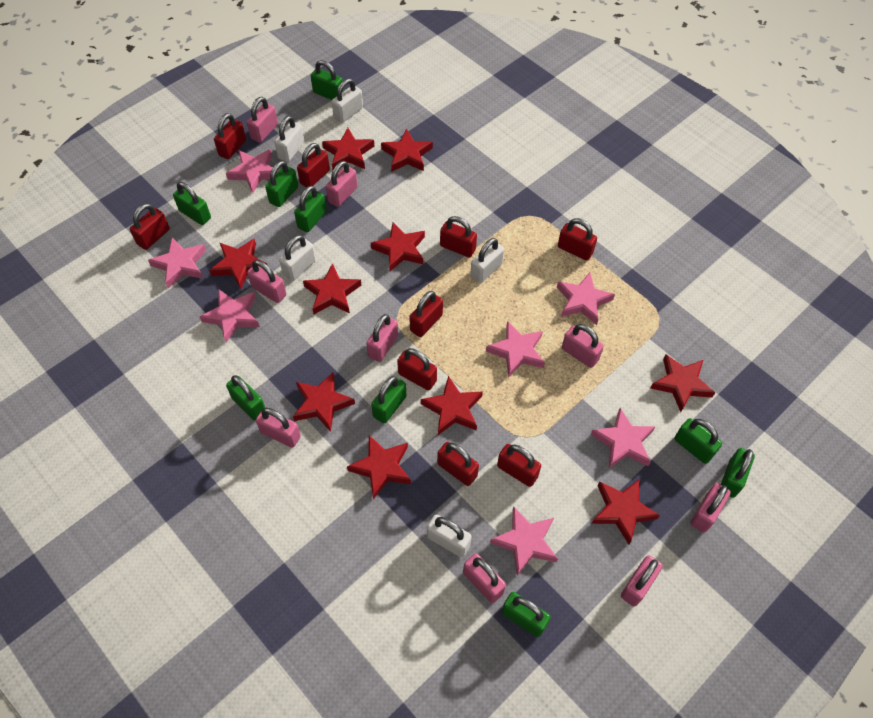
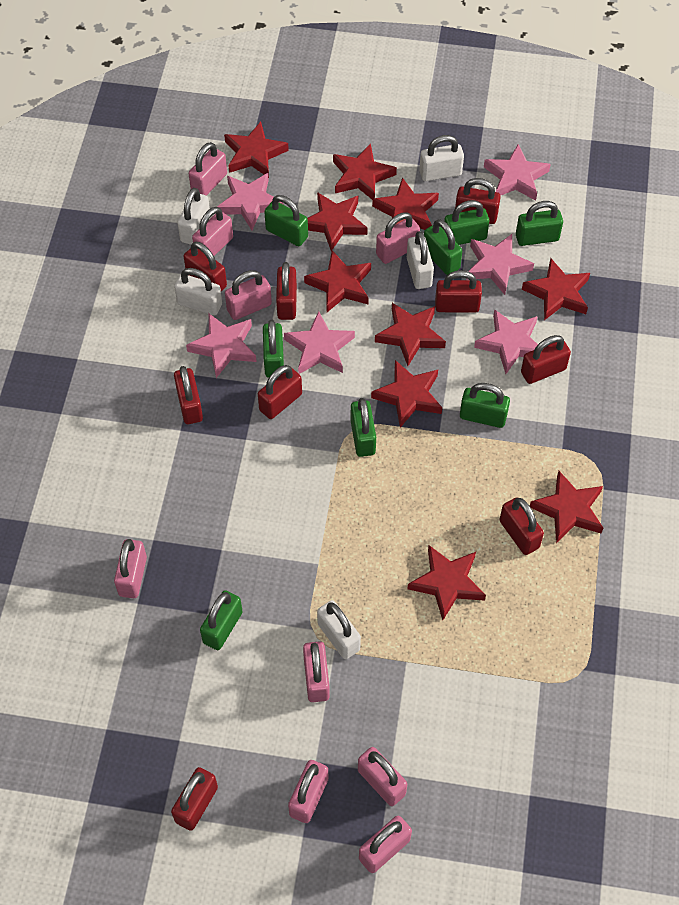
green padlock: [173,182,211,225] [226,375,265,421] [265,161,298,207] [294,186,327,232] [311,60,344,100] [371,376,406,423] [502,592,551,637] [674,418,722,464] [721,448,755,498] = 9 -> [200,590,243,650] [263,320,284,378] [264,195,308,246] [350,398,376,457] [424,219,462,275] [444,200,489,245] [460,383,510,428] [516,201,563,246] = 8
pink star: [148,237,206,288] [200,289,260,342] [226,149,278,193] [486,321,545,377] [490,506,558,576] [557,272,615,325] [591,408,656,468] = 7 -> [186,314,257,378] [217,173,284,230] [284,311,355,374] [466,234,534,295] [474,309,538,374] [484,144,551,201] = 6

